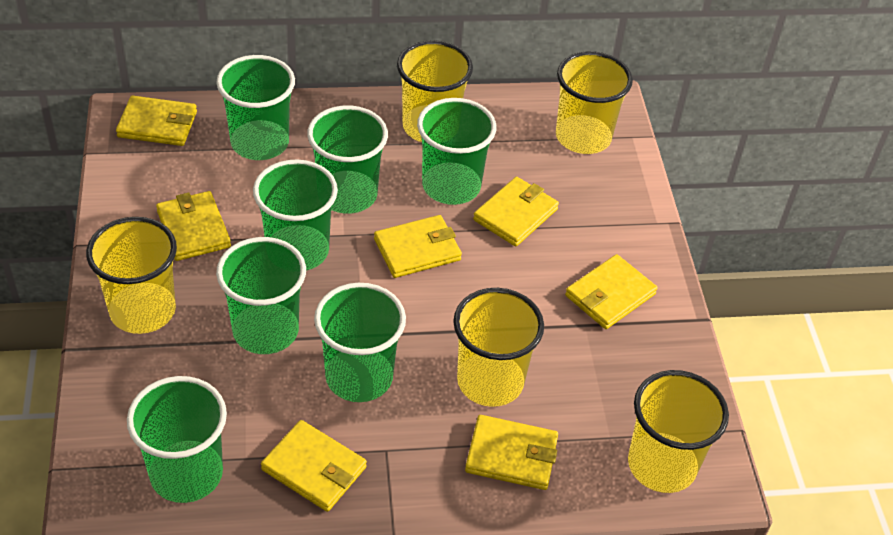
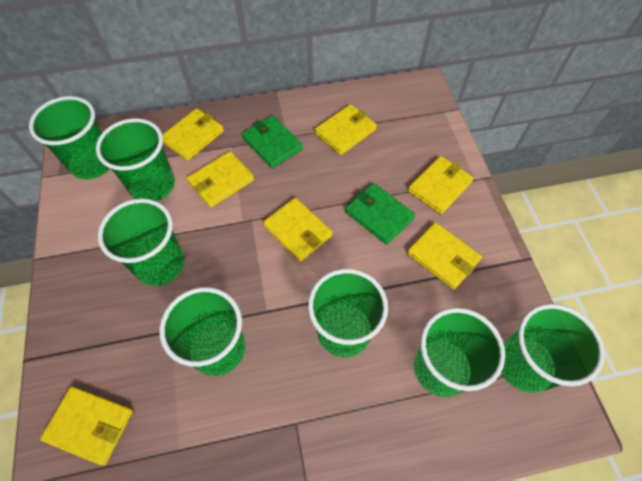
green wallet: none = 0 -> [242,115,303,169] [345,183,415,245] = 2
yellow cup: [86,217,177,334] [397,40,473,142] [453,288,544,407] [556,51,633,154] [628,370,729,493] = 5 -> none = 0

